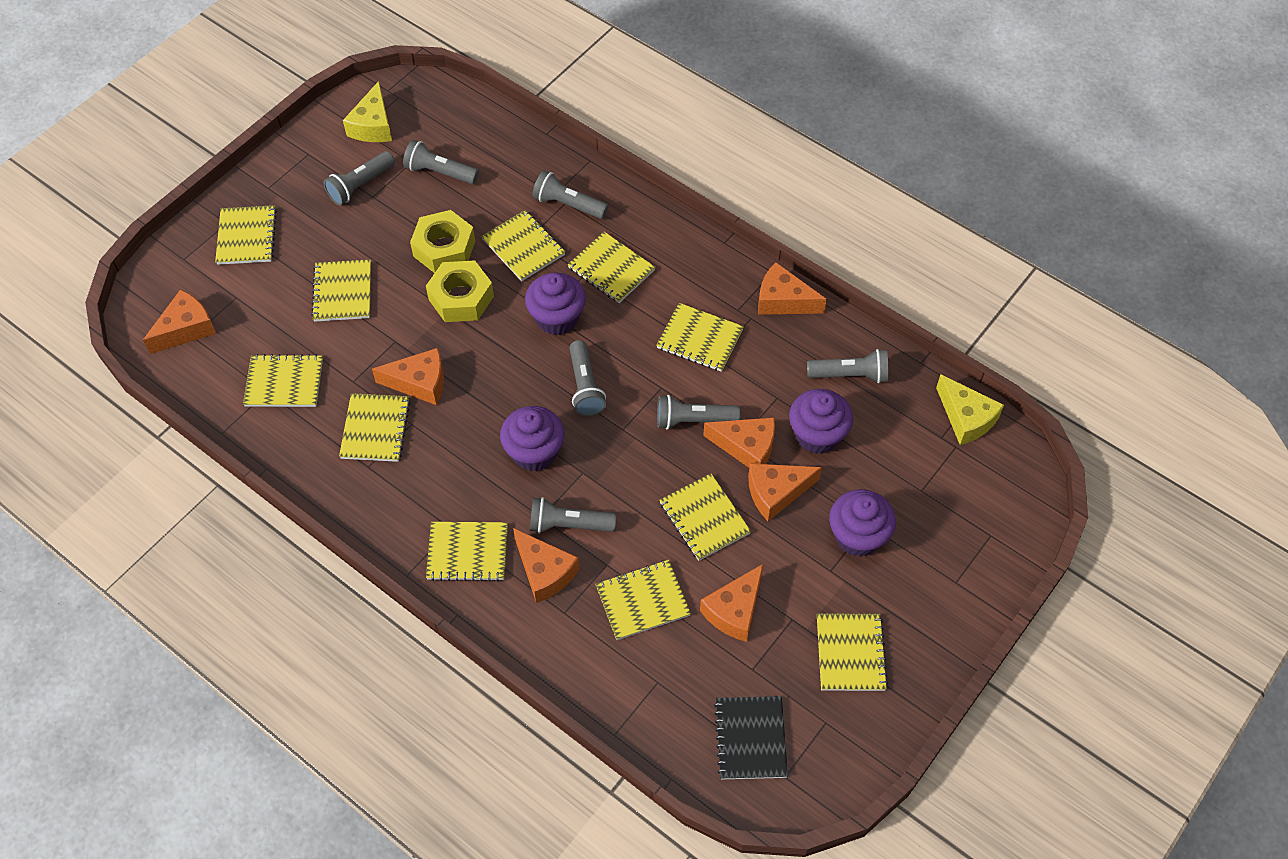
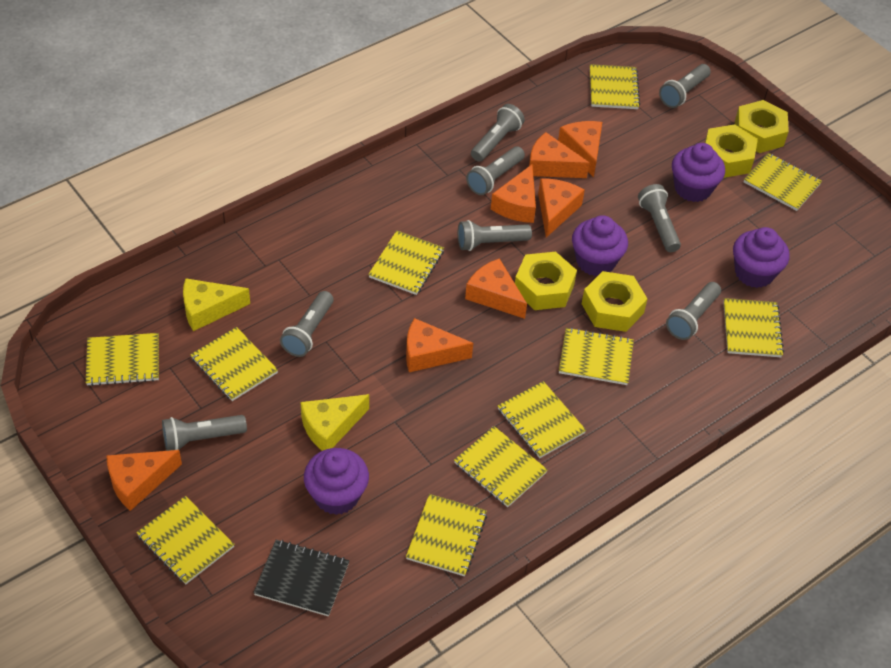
grey flashlight: [324,151,395,205] [403,140,479,184] [530,497,616,534] [532,170,608,219] [570,340,606,416] [657,395,740,430] [807,349,888,383] = 7 -> [162,415,247,451] [280,291,334,357] [458,220,532,251] [466,146,525,195] [471,104,525,162] [638,184,681,252] [659,64,711,108] [666,282,721,340] = 8
yellow nut: [410,210,475,273] [426,260,494,322] = 2 -> [515,252,577,310] [582,271,647,332] [705,124,758,178] [735,100,789,153] = 4

